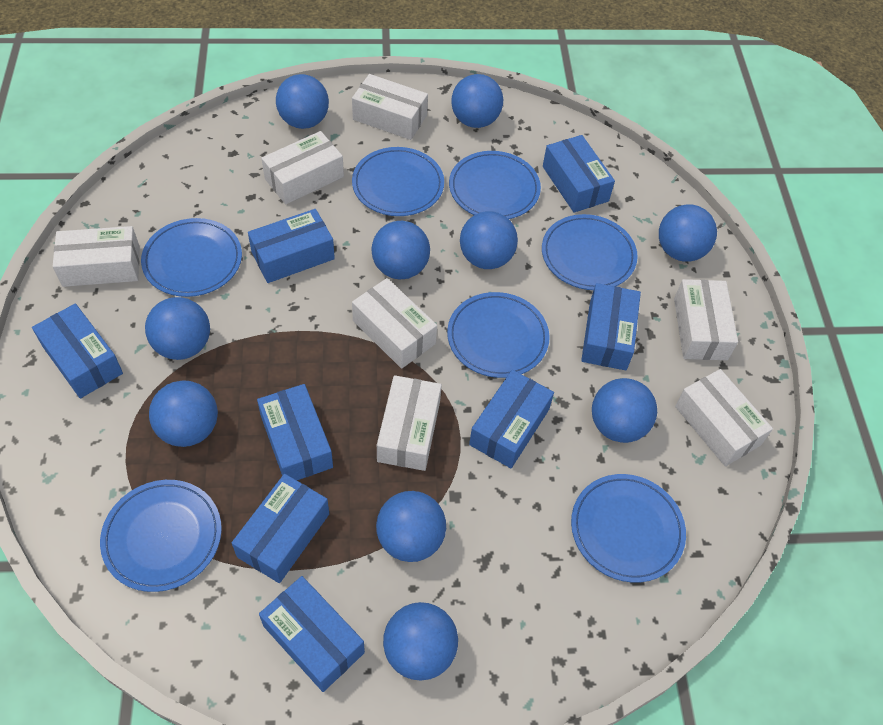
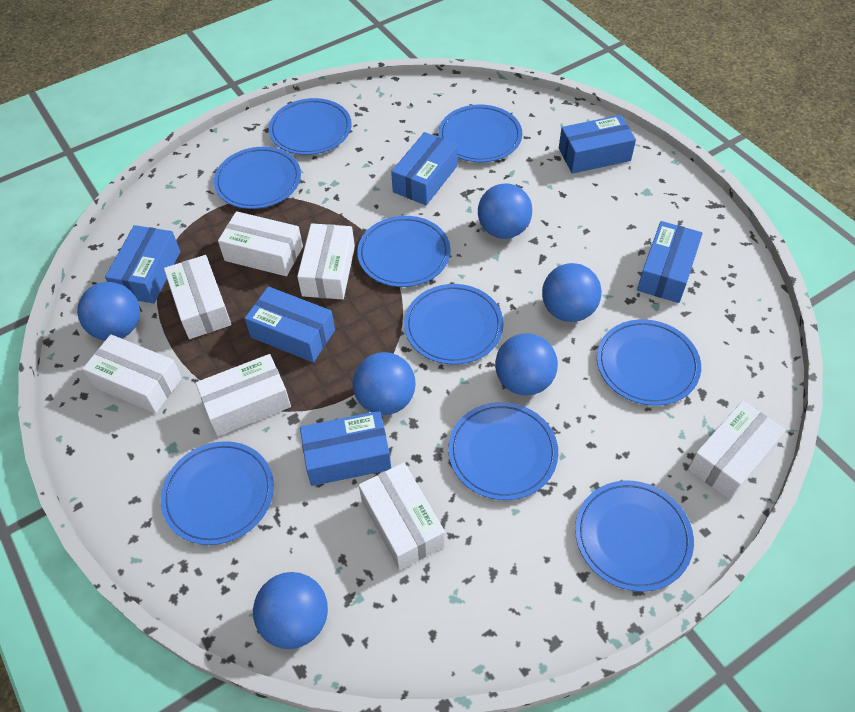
blue ball: [145,297,210,360] [149,380,218,447] [276,74,329,129] [371,221,430,280] [376,491,446,562] [383,602,458,680] [451,74,503,128] [460,211,518,269] [592,378,657,443] [659,204,717,261] = 10 -> [77,282,140,341] [253,572,328,649] [352,352,416,415] [478,183,532,239] [495,333,558,396] [542,263,602,322] = 6
blue box: [32,304,123,399] [232,474,329,583] [248,209,335,283] [257,384,333,480] [259,576,365,692] [469,370,554,468] [543,135,615,213] [581,283,641,370] = 8 -> [105,225,180,303] [244,286,335,362] [300,411,391,486] [391,132,458,205] [559,115,636,174] [637,221,703,303] = 6
blue plate: [100,480,222,592] [141,218,242,297] [352,147,444,216] [447,292,550,378] [449,151,541,219] [542,214,638,290] [571,474,686,583] = 7 -> [161,441,274,545] [214,147,301,209] [269,98,352,155] [357,216,451,287] [404,284,504,365] [438,105,522,162] [448,402,558,500] [575,481,694,592] [597,319,701,406] = 9

